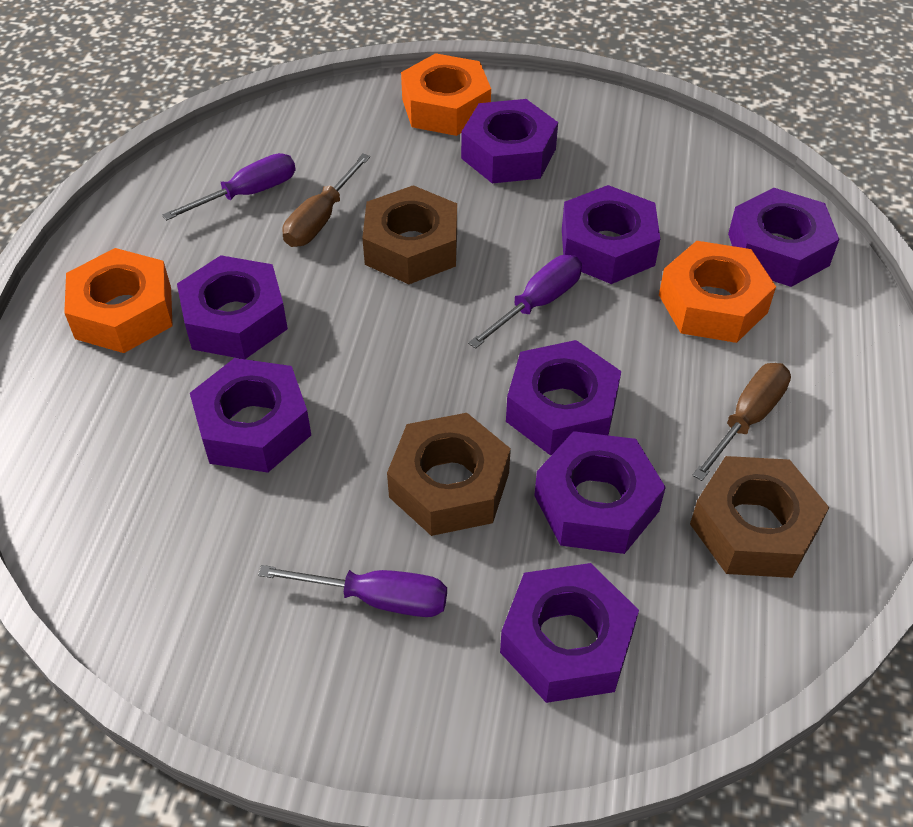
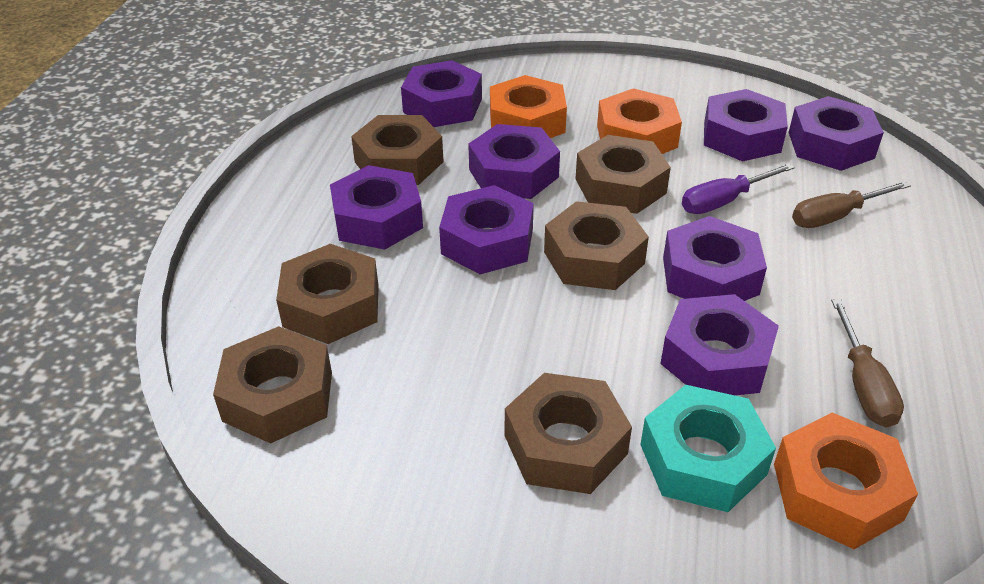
brown nut: [362,185,457,284] [387,413,511,536] [690,456,829,578] = 3 -> [213,326,332,444] [276,244,379,344] [351,115,444,185] [505,373,632,494] [544,201,649,290] [575,135,671,214] = 6
purple screwdriver: [162,153,296,221] [258,565,447,617] [468,255,582,349] = 3 -> [682,163,795,214] = 1
turquoise nut: none = 0 -> [640,385,776,512] = 1

